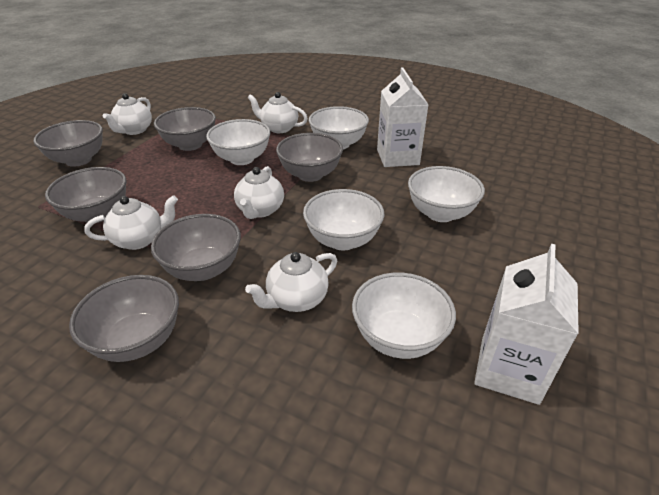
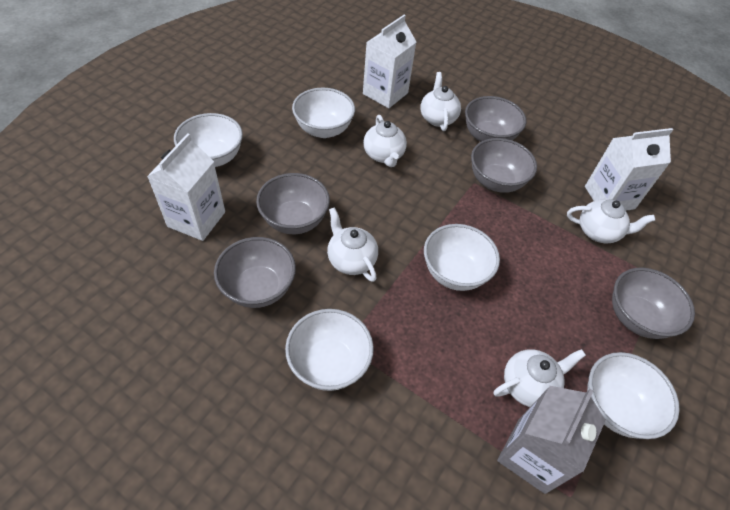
grey bowl: [33,120,103,167] [45,167,127,223] [69,275,179,362] [151,214,241,281] [154,107,216,151] [276,133,343,182] = 6 -> [214,237,296,308] [256,173,330,234] [465,96,526,142] [471,138,537,193] [612,267,695,339] = 5
grey carton: none = 0 -> [497,386,606,494] = 1
white carton: [377,68,429,167] [474,244,579,405] = 2 -> [147,133,225,241] [363,15,416,108] [585,128,673,211] = 3

